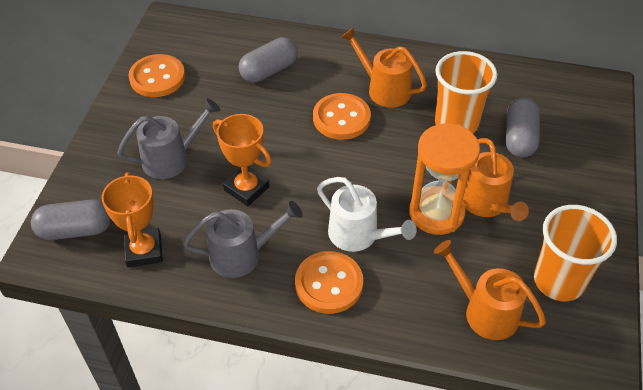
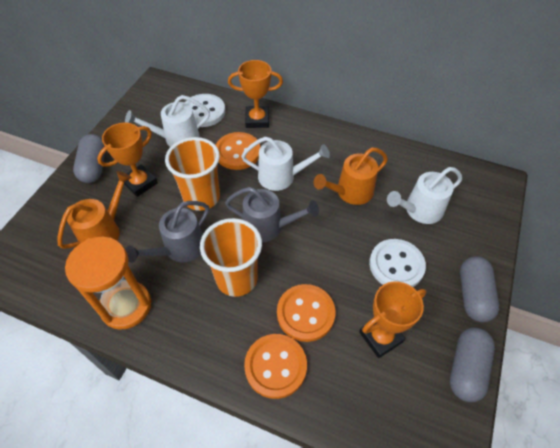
orange trophy: [101,172,163,268] [213,114,271,206] = 2 -> [97,123,158,197] [228,60,283,128] [359,281,426,358] = 3
orange watering can: [341,27,427,108] [434,240,546,340] [463,138,529,221] = 3 -> [57,171,132,249] [313,147,388,205] = 2
white button: none = 0 -> [185,94,225,127] [369,239,426,287] = 2
white watering can: [317,177,416,252] = 1 -> [125,95,210,147] [241,137,330,191] [387,167,462,224] = 3

